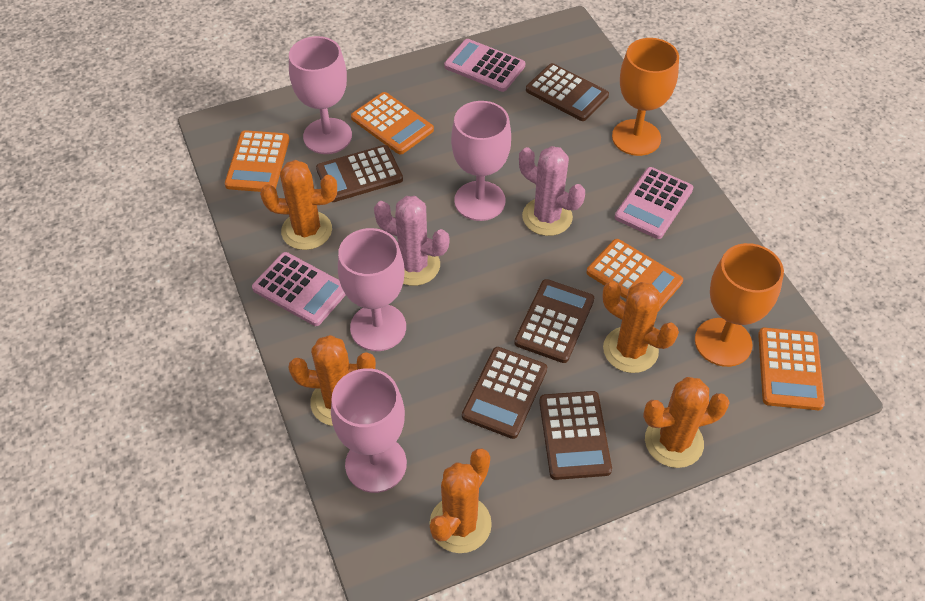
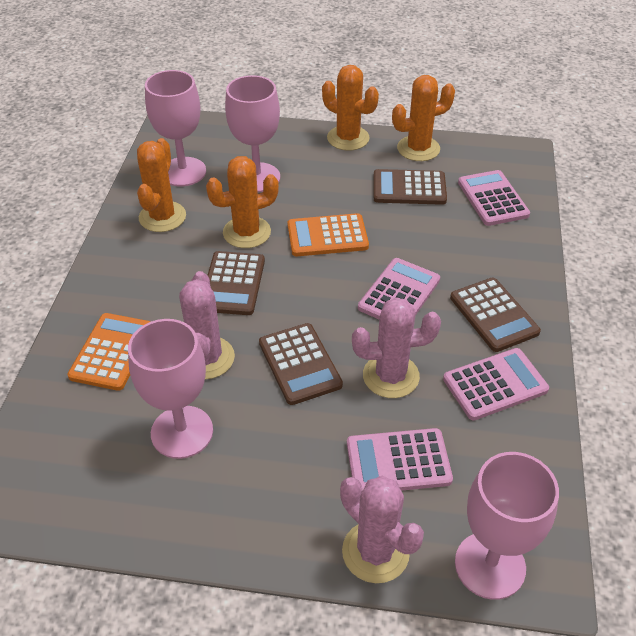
brown calculator: [316,145,403,202] [462,347,547,439] [514,279,594,363] [526,63,609,121] [539,391,612,480] = 5 -> [208,251,265,315] [259,323,343,405] [374,169,447,205] [450,278,541,352] = 4
orange cactus: [260,160,337,250] [288,335,376,426] [429,449,492,553] [602,281,679,373] [643,377,730,468] = 5 -> [137,138,186,232] [206,156,279,248] [322,65,379,151] [392,75,455,161] = 4
orange calculator: [225,130,290,192] [351,92,434,155] [587,239,683,312] [758,328,825,410] = 4 -> [68,313,151,391] [287,213,369,256] = 2
orange goblet: [612,38,679,156] [695,243,784,367] = 2 -> none = 0
pink cactus: [374,196,449,286] [519,146,585,236] = 2 -> [179,271,235,379] [340,476,424,583] [352,297,441,398] = 3
pink calculator: [252,252,346,326] [444,39,525,92] [615,167,693,239] = 3 -> [347,428,453,493] [358,258,440,319] [443,348,549,420] [458,170,530,226] = 4

